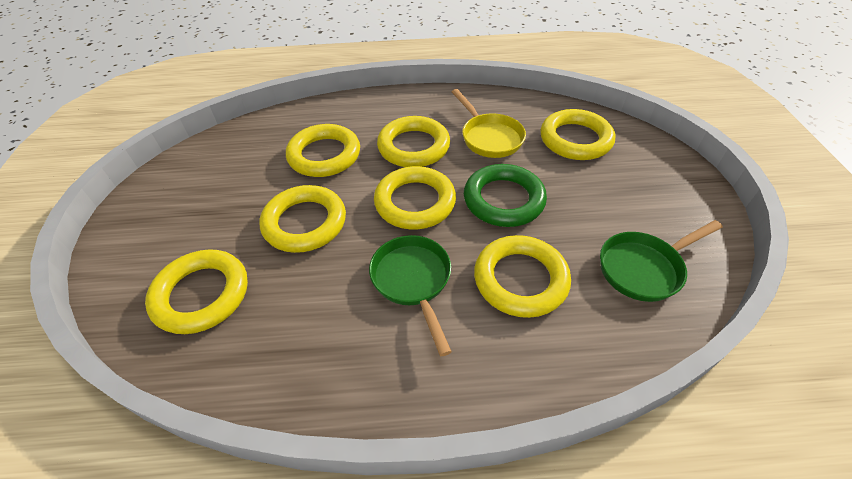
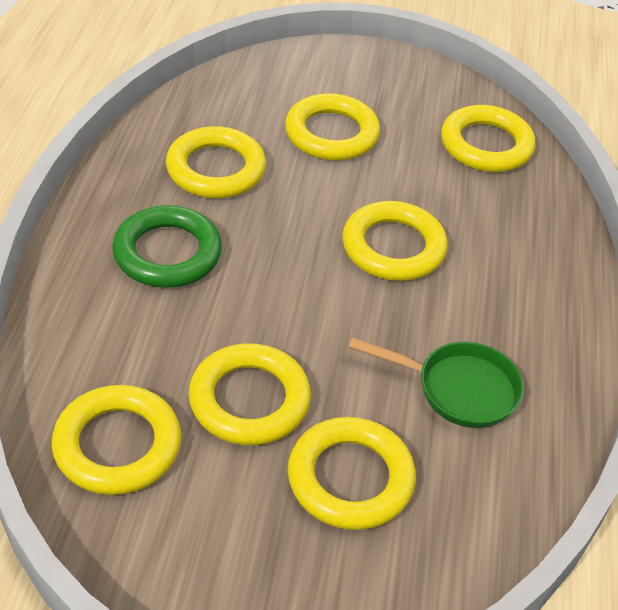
green pan: [369,235,452,356] [600,220,723,302] = 2 -> [349,337,524,428] = 1
yellow pan: [452,89,526,158] = 1 -> none = 0

